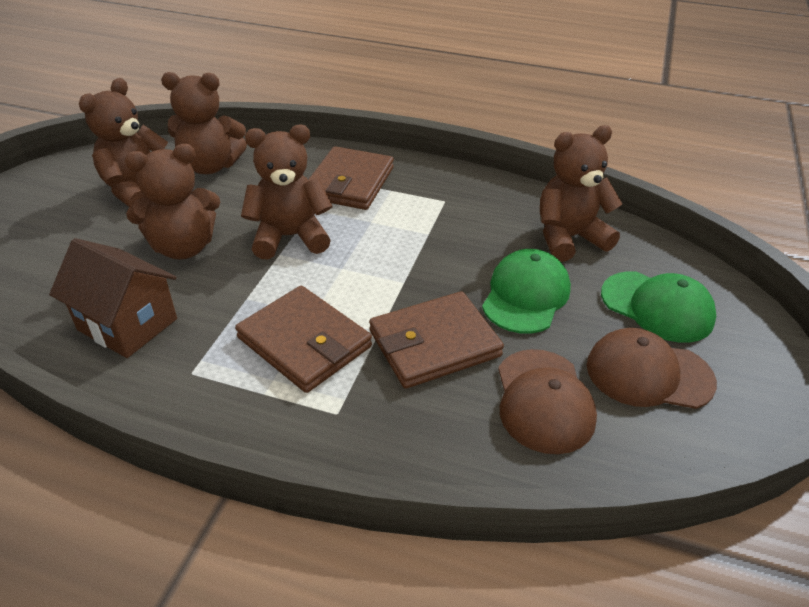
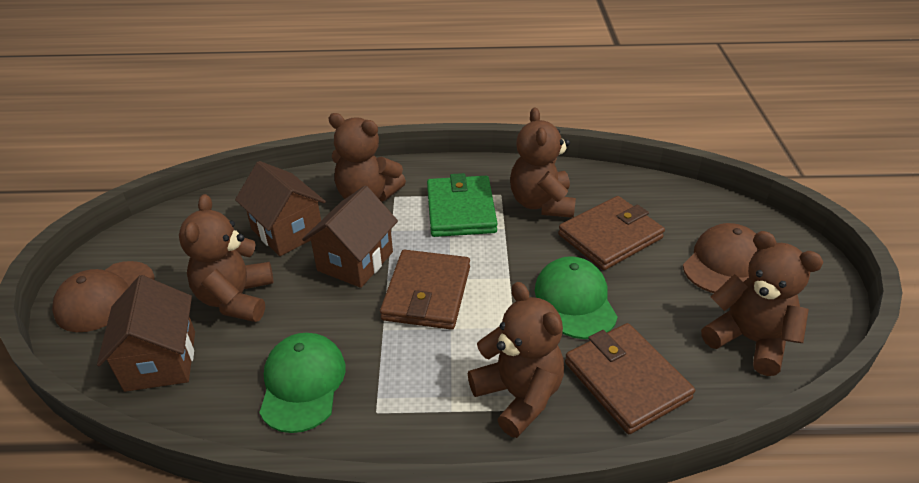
brown house: [49,238,177,358] = 1 -> [97,275,195,392] [235,161,326,256] [302,185,398,288] = 3
green wallet: none = 0 -> [427,173,498,237] = 1

